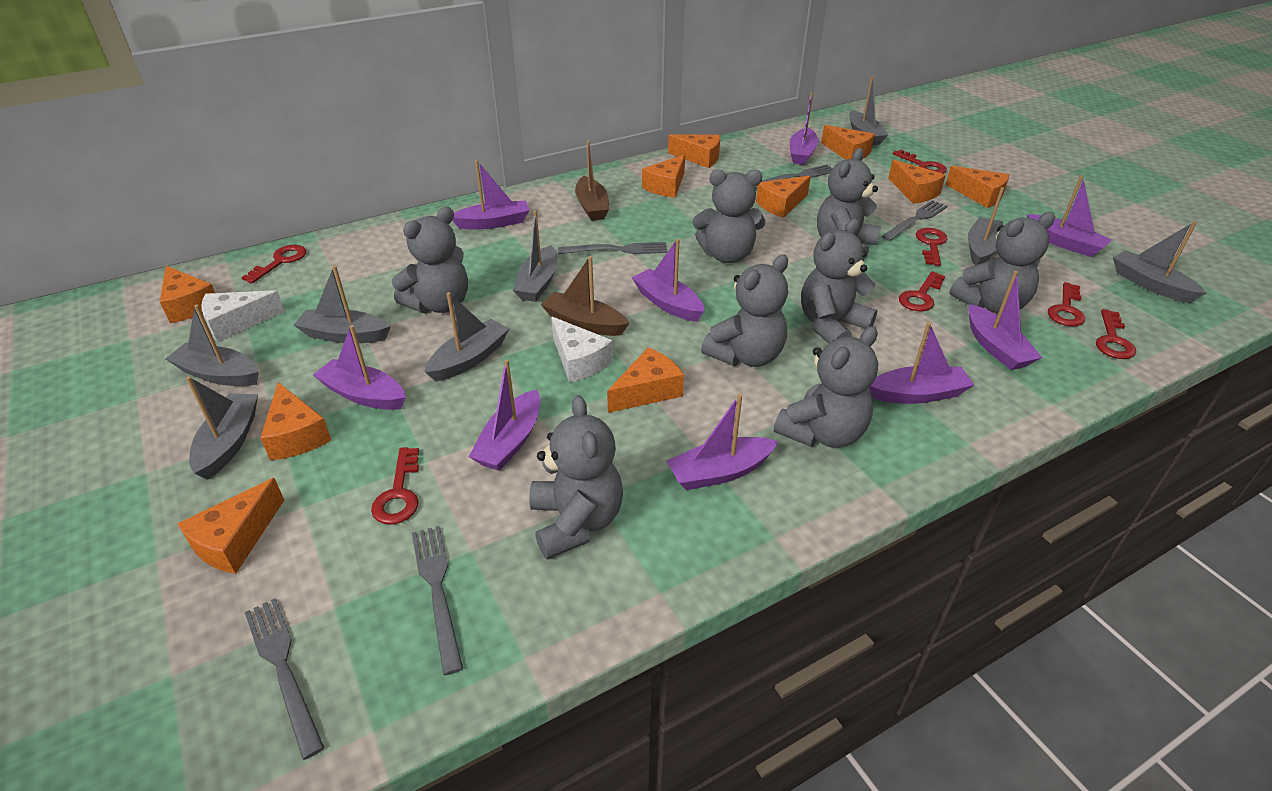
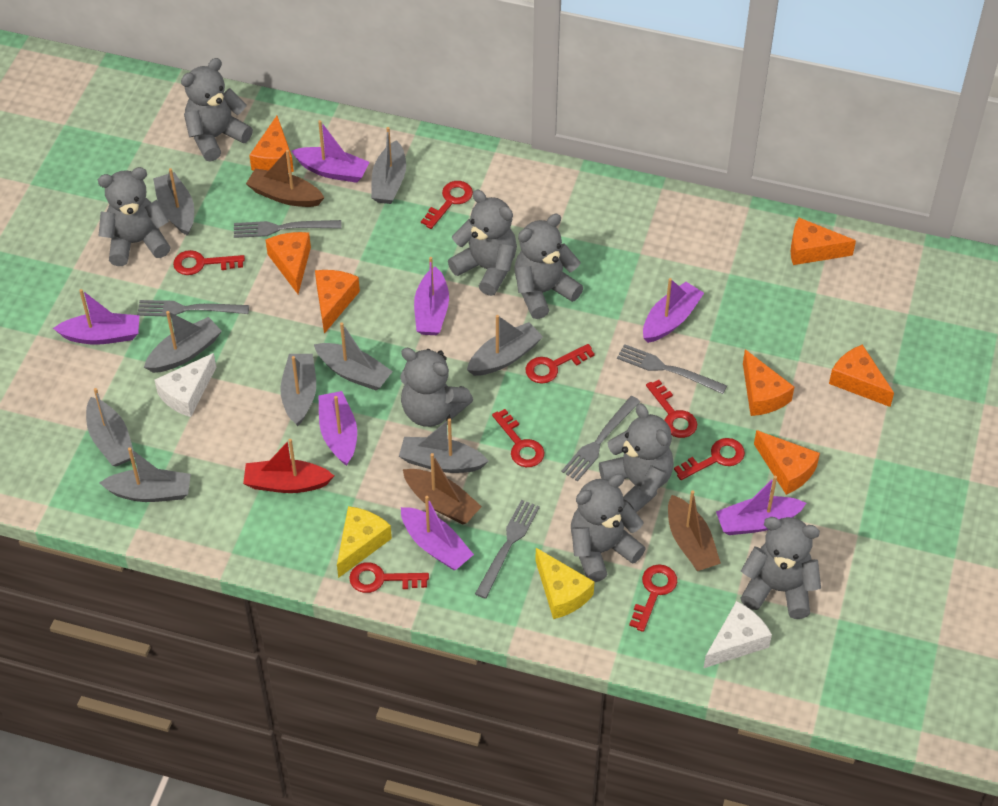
brown boat: [541,256,629,336] [575,141,609,221] = 2 -> [246,150,324,207] [403,453,482,524] [668,490,721,571] = 3
grey boat: [165,304,259,386] [186,376,258,480] [294,266,391,343] [425,292,509,381] [513,211,558,302] [849,76,888,145] [968,187,1004,265] [1113,221,1207,303] = 8 -> [86,388,134,467] [100,448,191,502] [144,311,222,373] [153,168,194,236] [280,354,316,426] [314,322,393,390] [371,127,406,204] [399,418,489,473] [467,315,543,376] = 9
orange cheese: [160,266,215,323] [177,478,284,574] [260,382,331,461] [607,347,684,413] [642,154,685,198] [668,135,720,168] [756,176,811,218] [821,125,875,159] [888,160,946,204] [946,166,1009,208] = 10 -> [249,116,294,172] [266,232,311,294] [315,270,360,334] [743,349,794,416] [754,430,820,495] [791,218,856,265] [829,344,894,407] = 7
purple boat: [313,325,406,410] [452,160,530,229] [469,359,540,471] [632,239,704,322] [667,394,778,490] [790,93,818,165] [869,322,974,404] [968,271,1042,370] [1027,175,1112,257] = 9 -> [53,289,139,345] [292,120,370,183] [318,391,357,466] [401,496,474,570] [414,257,449,335] [643,278,704,343] [716,476,806,535] = 7
red boat: none = 0 -> [243,439,334,493] = 1
red key: [242,245,306,284] [371,447,419,525] [893,150,947,174] [899,271,945,311] [916,228,947,266] [1048,282,1085,326] [1096,309,1136,359] = 7 -> [173,250,245,275] [349,562,429,593] [421,181,473,229] [492,409,545,467] [526,344,595,384] [629,564,677,632] [646,380,697,438] [674,438,745,480] = 8
yellow cheese: none = 0 -> [337,506,392,578] [535,548,594,619] = 2

